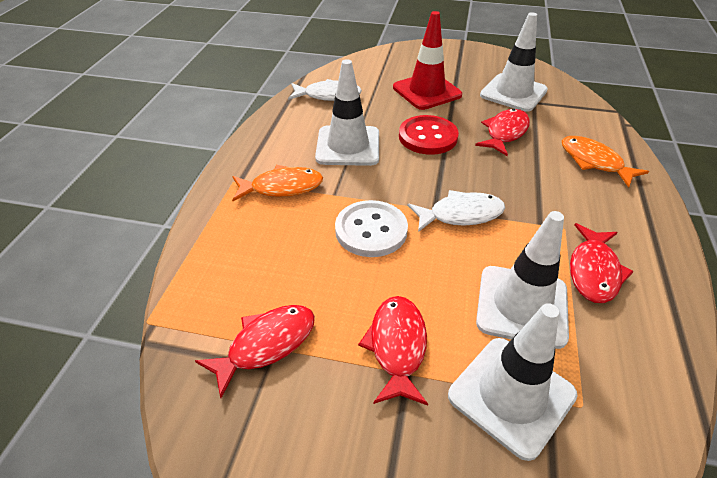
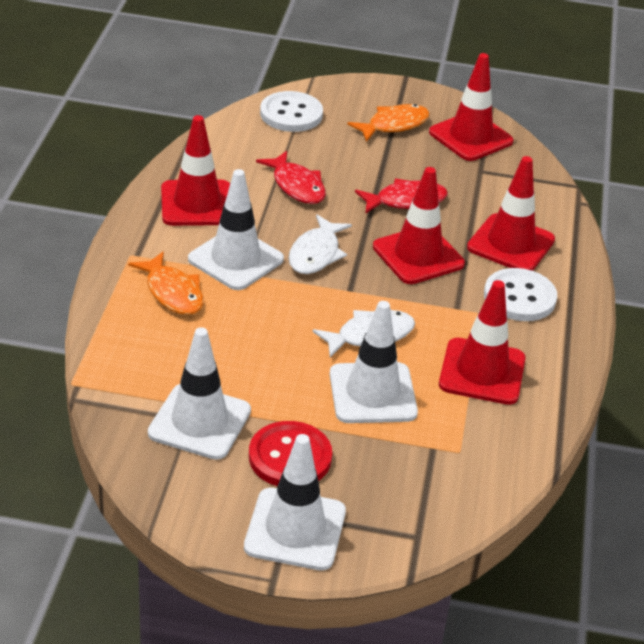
red fish: [195,305,315,398] [358,296,428,406] [475,109,530,156] [570,223,634,303] = 4 -> [256,151,326,204] [355,179,448,214] = 2
red traffic cone: [393,11,462,110] = 1 -> [161,115,230,226] [373,167,465,284] [429,53,514,161] [439,280,525,405] [467,156,555,271] = 5
white button: [335,200,408,257] = 1 -> [260,91,323,132] [484,268,557,321] = 2

